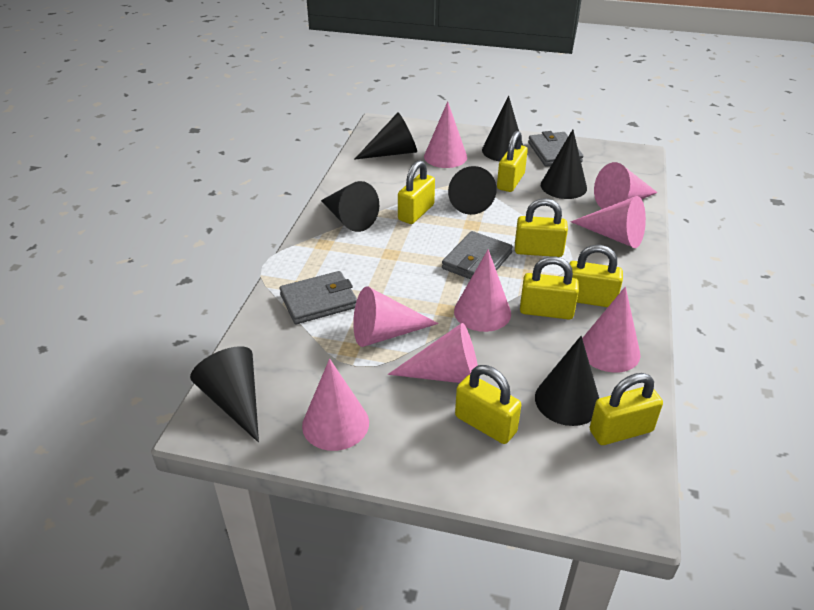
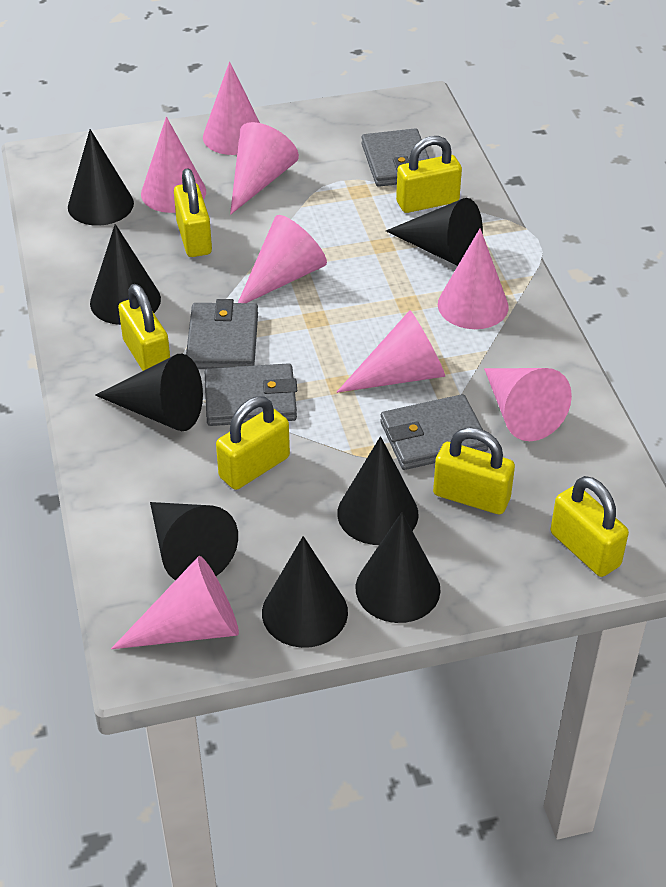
black cone: [190,346,259,442] [321,181,379,232] [354,112,417,160] [448,166,497,215] [482,96,523,161] [535,336,599,426] [541,129,587,199] = 7 -> [68,129,134,226] [90,224,161,325] [95,354,203,431] [150,502,238,580] [262,536,348,648] [337,436,419,545] [356,512,441,623] [386,198,483,266] = 8
grey wallet: [279,271,357,324] [442,231,513,279] [528,131,583,167] = 3 -> [186,299,258,369] [205,363,297,426] [361,128,429,187] [380,394,488,470] = 4
yellow padlock: [398,160,435,224] [455,365,521,444] [497,131,528,192] [515,198,568,257] [520,256,579,319] [569,245,623,307] [590,373,663,445] = 7 -> [118,284,170,371] [174,168,212,257] [216,396,290,490] [396,136,462,213] [433,427,515,514] [551,476,629,577] = 6

